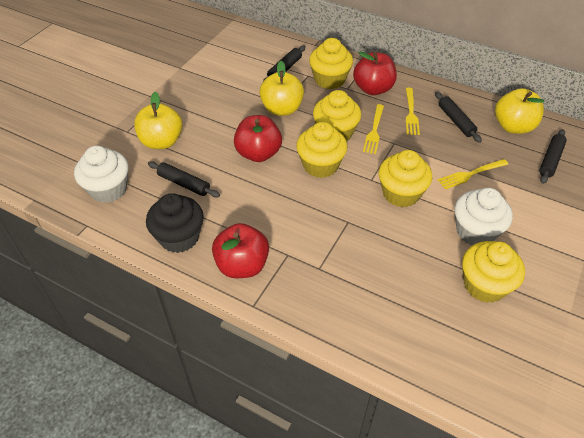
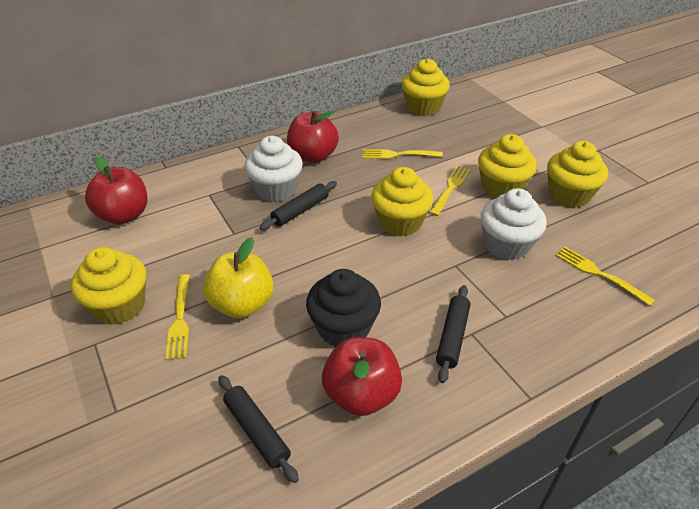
black rolling pin: [148,161,220,198] [263,46,305,81] [435,92,482,143] [539,129,567,184] = 4 -> [218,375,299,483] [260,181,337,230] [436,285,471,383] = 3
yellow apple: [134,92,182,149] [259,61,304,116] [495,88,544,134] = 3 -> [203,237,274,318] = 1
yellow fork: [363,104,384,154] [405,88,420,135] [438,159,508,189] = 3 -> [165,274,190,360] [362,149,443,159] [430,166,470,216] [555,247,655,306] = 4

